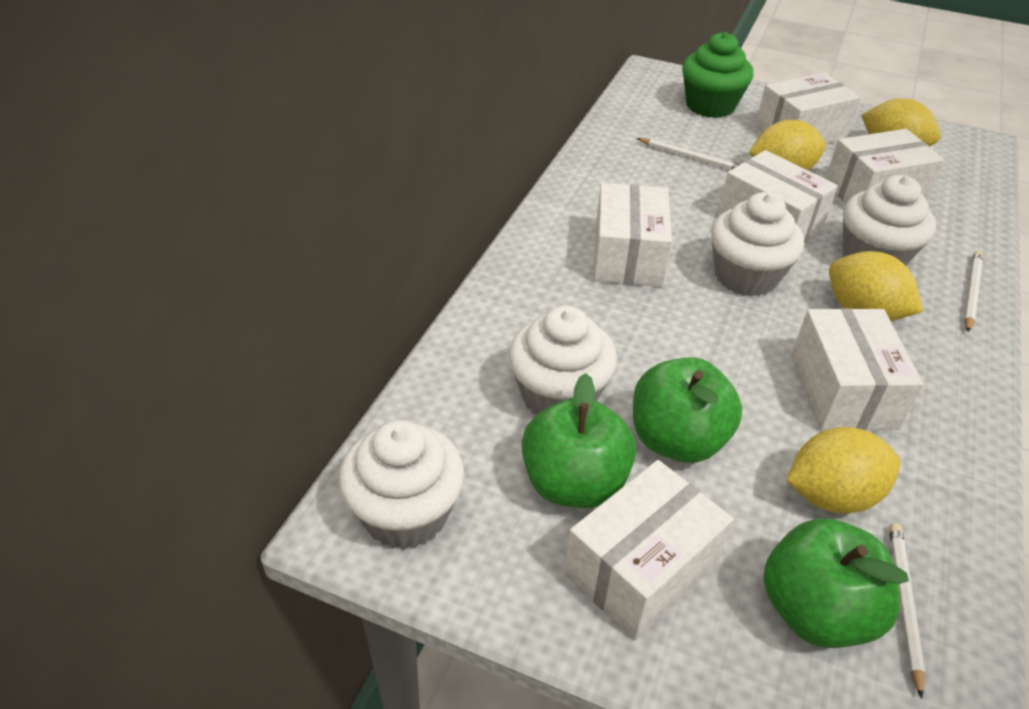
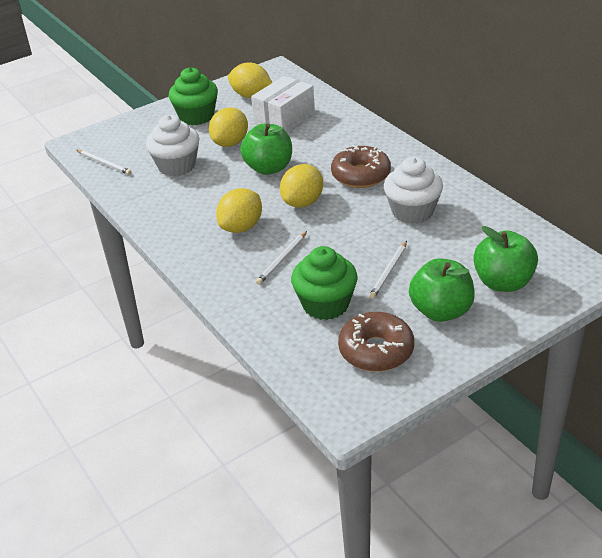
brown donut: none = 0 -> [331,145,391,188] [338,312,414,372] = 2
green cupcake: [682,32,753,118] = 1 -> [169,67,218,125] [291,246,358,320] = 2
white box: [564,460,734,640] [594,183,672,287] [717,150,838,243] [755,73,861,144] [791,308,923,431] [825,129,945,203] = 6 -> [251,76,315,132] = 1
white cupcake: [339,420,465,550] [509,306,617,414] [711,192,804,297] [843,175,936,266] = 4 -> [146,115,199,176] [384,157,443,224] = 2

